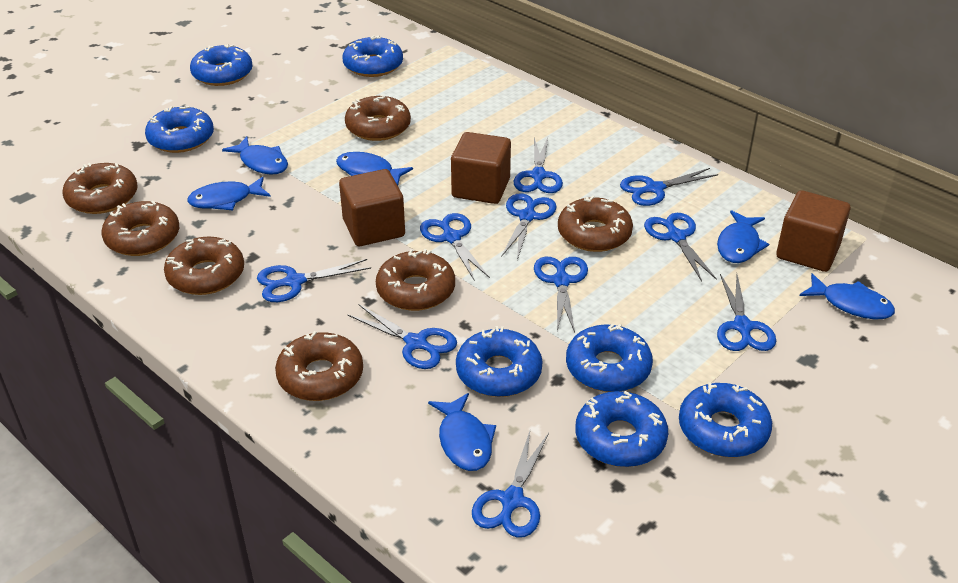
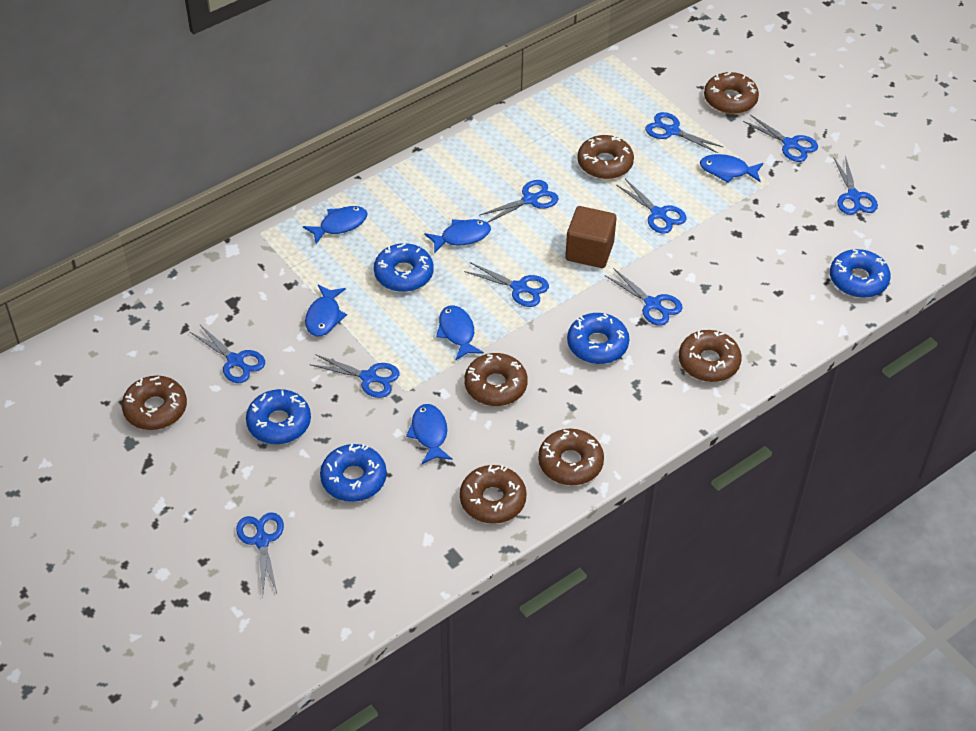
blue donut: [145,106,214,153] [190,44,253,86] [343,35,403,77] [456,326,543,397] [566,324,653,392] [575,391,668,467] [679,382,772,457] = 7 -> [246,389,311,444] [320,444,387,502] [374,243,434,292] [567,313,629,364] [830,249,891,298] = 5
brown cube: [339,169,405,246] [451,132,511,204] [776,190,851,272] = 3 -> [565,206,616,268] = 1

